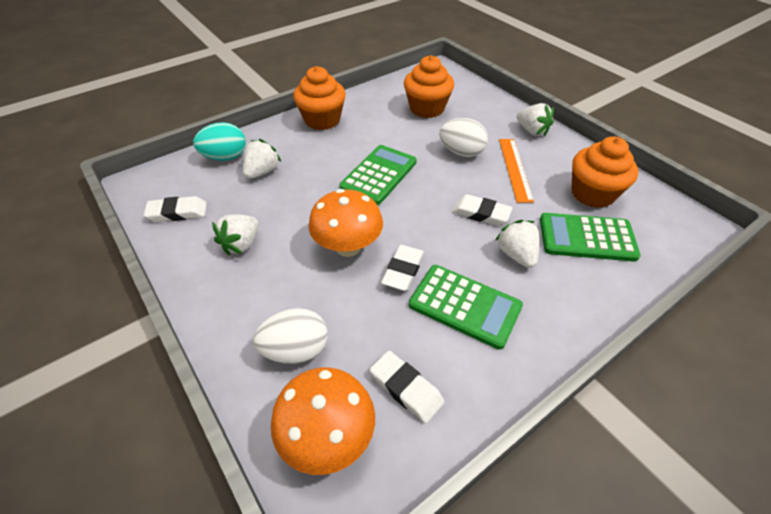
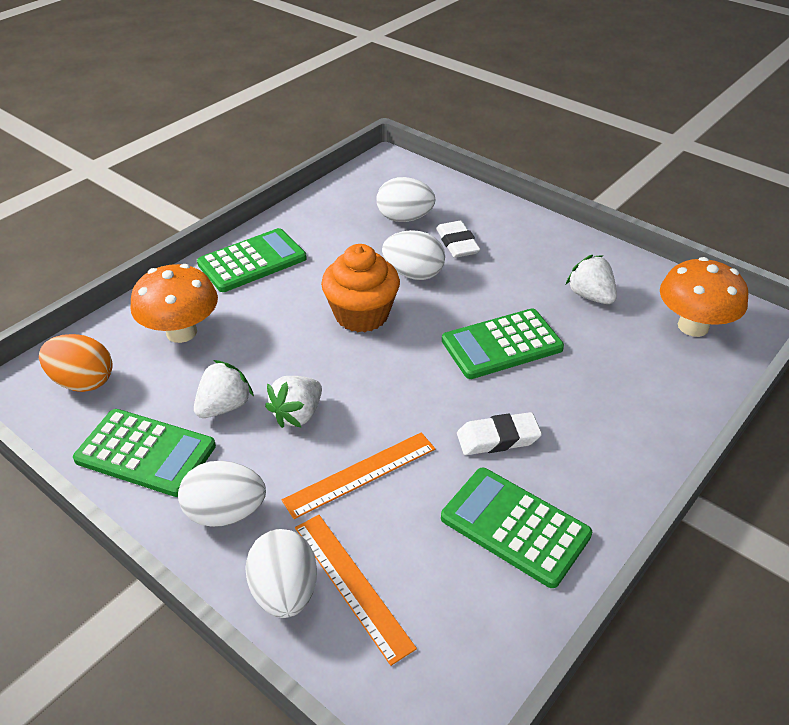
green calculator: [339,145,417,205] [409,265,523,350] [540,213,641,262] = 3 -> [73,409,216,497] [197,228,307,292] [441,468,592,588] [442,309,564,379] = 4
orange cupcake: [293,66,346,130] [404,55,454,118] [572,136,638,208] = 3 -> [321,244,400,332] = 1
orange egg: none = 0 -> [39,334,113,392] = 1
orange ruler: [499,139,534,203] = 1 -> [282,432,435,519] [295,515,417,666] = 2
turquoise egg: [193,122,246,161] = 1 -> none = 0
white egg: [253,308,328,364] [439,118,488,157] = 2 -> [178,461,266,527] [245,529,317,618] [376,177,435,222] [382,230,445,280] = 4
white eraser: [144,196,207,222] [370,351,444,424] [381,245,424,291] [452,194,512,226] = 4 -> [436,221,481,258] [457,412,542,455] = 2
white strawberry: [212,214,259,255] [243,139,281,179] [495,220,540,268] [517,103,554,136] = 4 -> [194,360,254,418] [265,376,322,428] [566,255,617,304] = 3

